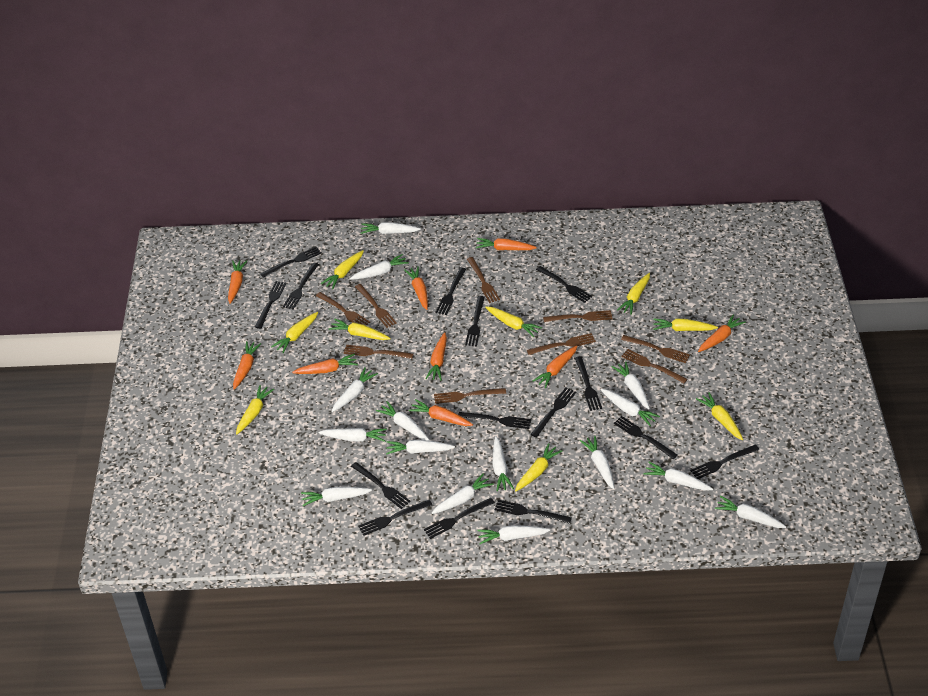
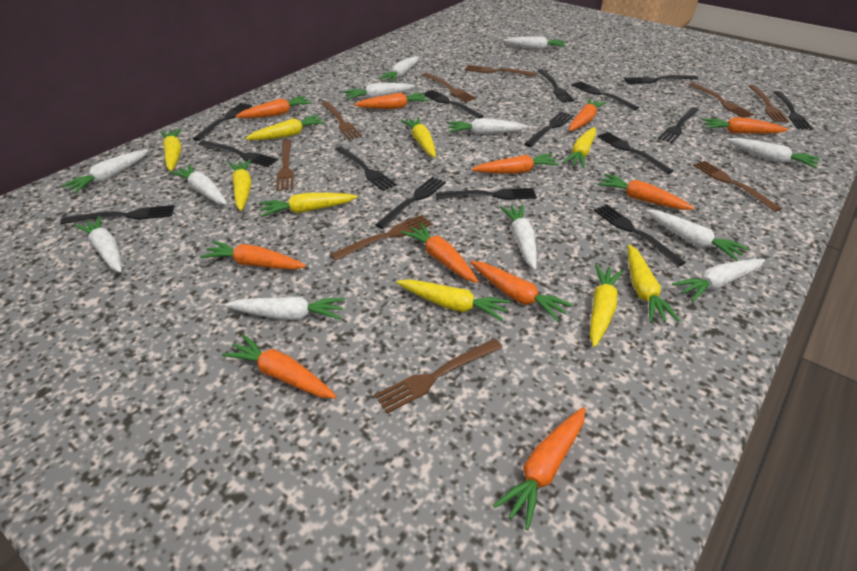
orange carrot: [228,260,247,304] [233,341,261,390] [292,354,358,374] [404,266,428,310] [409,399,473,426] [425,332,447,381] [476,238,537,250] [533,346,577,388] [698,314,746,352] = 9 -> [200,241,306,270] [222,334,336,398] [236,96,312,118] [354,93,429,109] [401,223,479,283] [470,261,573,322] [472,154,559,174] [493,407,585,530] [569,98,607,131] [598,174,694,210] [703,117,788,134] = 11
white carrot: [301,487,372,506] [319,428,387,442] [331,367,378,412] [350,254,409,279] [361,222,421,234] [376,401,429,441] [386,440,455,455] [432,474,494,514] [477,525,550,544] [492,436,514,491] [580,436,614,489] [601,389,660,426] [612,361,650,409] [643,462,713,491] [715,496,786,528] = 15 -> [62,150,148,194] [74,216,122,273] [169,164,227,205] [225,296,345,320] [344,83,415,100] [379,56,419,82] [448,118,528,135] [500,204,537,270] [504,36,565,50] [645,209,748,261] [672,259,765,302] [727,138,820,168] = 12

